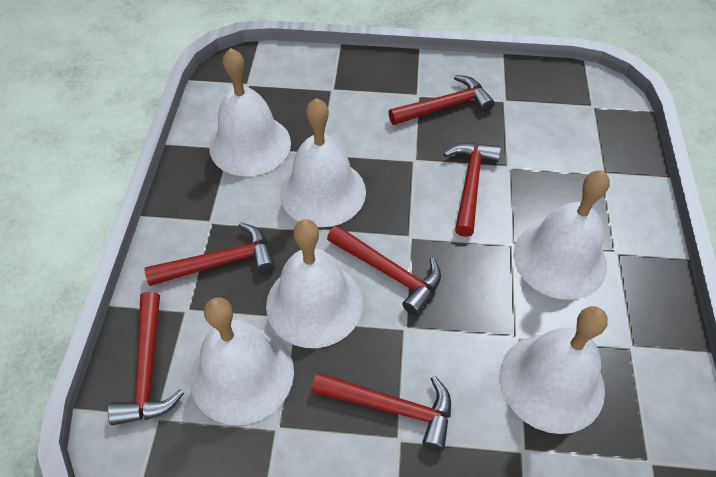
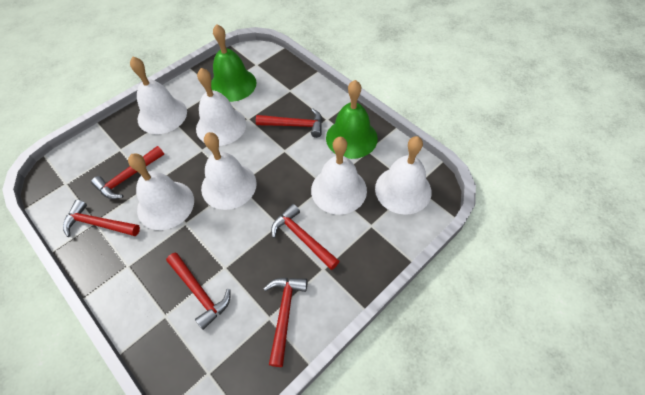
green bell: none = 0 -> [211,24,256,102] [326,80,378,159] = 2

